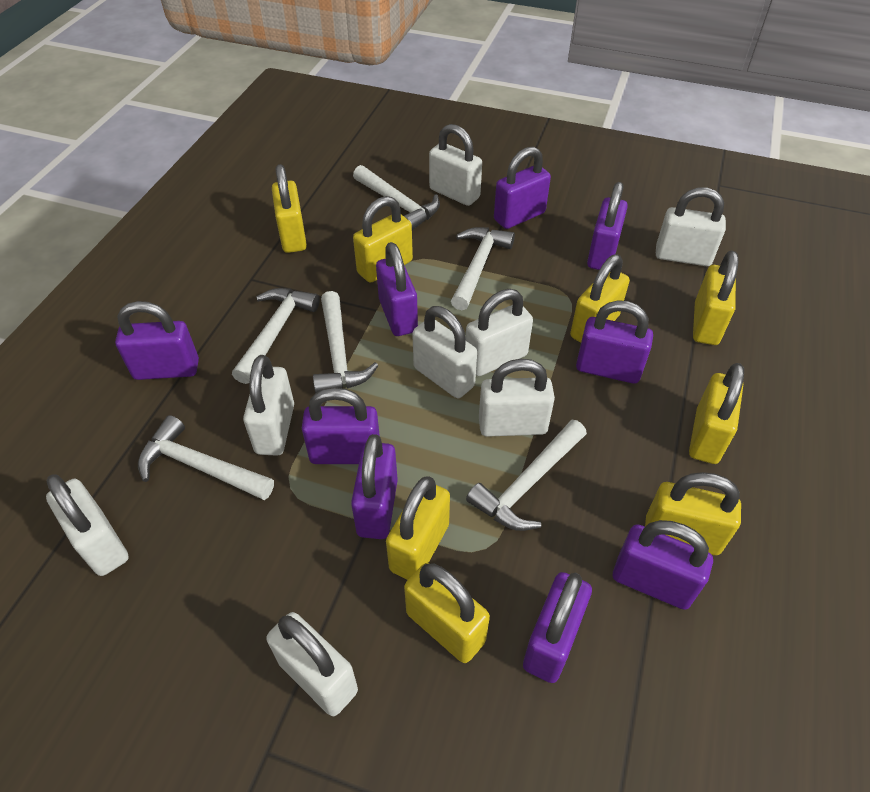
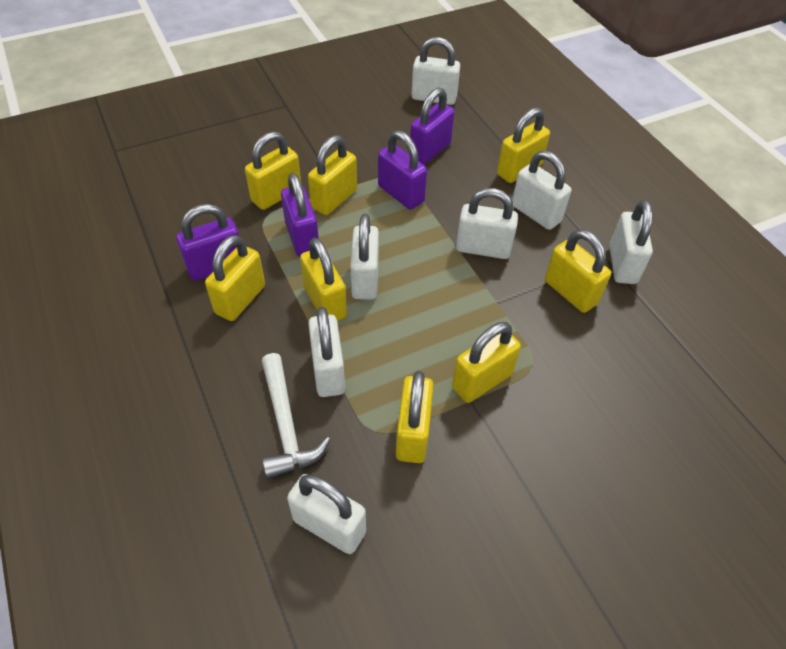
purple padlock: [115,301,199,380] [302,388,380,464] [351,434,398,539] [376,242,418,336] [494,146,551,229] [523,572,592,683] [576,300,653,384] [587,182,628,270] [613,520,713,610] = 9 -> [176,204,239,281] [281,173,319,257] [378,130,427,210] [410,87,455,164] = 4
white hammer: [138,415,274,500] [232,288,320,384] [313,291,379,393] [353,165,440,230] [451,227,515,310] [466,420,587,531] = 6 -> [262,353,331,479] = 1
white padlock: [46,474,129,576] [243,355,294,456] [266,612,358,716] [412,306,477,398] [429,124,482,206] [466,289,533,376] [479,359,555,437] [656,187,726,266] = 8 -> [287,474,366,554] [308,307,345,397] [350,214,379,300] [412,37,460,105] [456,188,518,259] [512,151,571,230] [609,200,653,284] = 7

